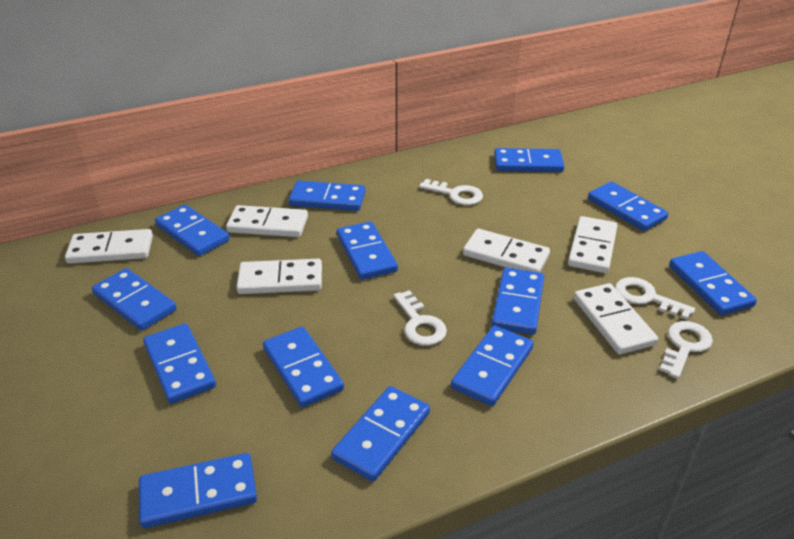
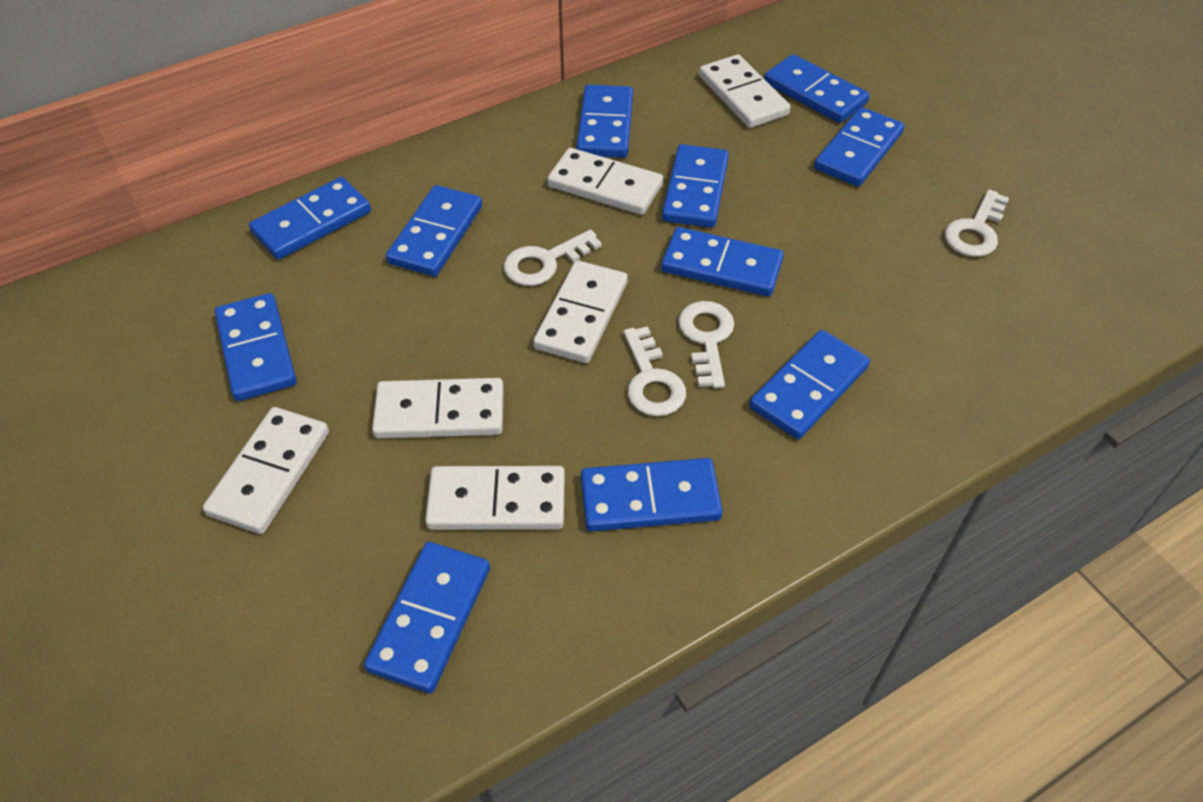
blue domino: [92,268,177,331] [139,453,257,528] [143,323,216,404] [155,205,230,256] [263,327,344,408] [289,181,365,211] [331,386,430,482] [337,221,398,280] [451,325,534,406] [491,268,544,335] [494,148,565,172] [588,181,668,231] [669,251,757,315] = 13 -> [215,293,297,401] [249,177,371,260] [364,542,490,693] [386,185,482,277] [576,85,633,158] [581,458,723,532] [661,227,784,296] [662,144,729,228] [749,330,870,439] [764,54,870,123] [814,107,904,187] = 11

